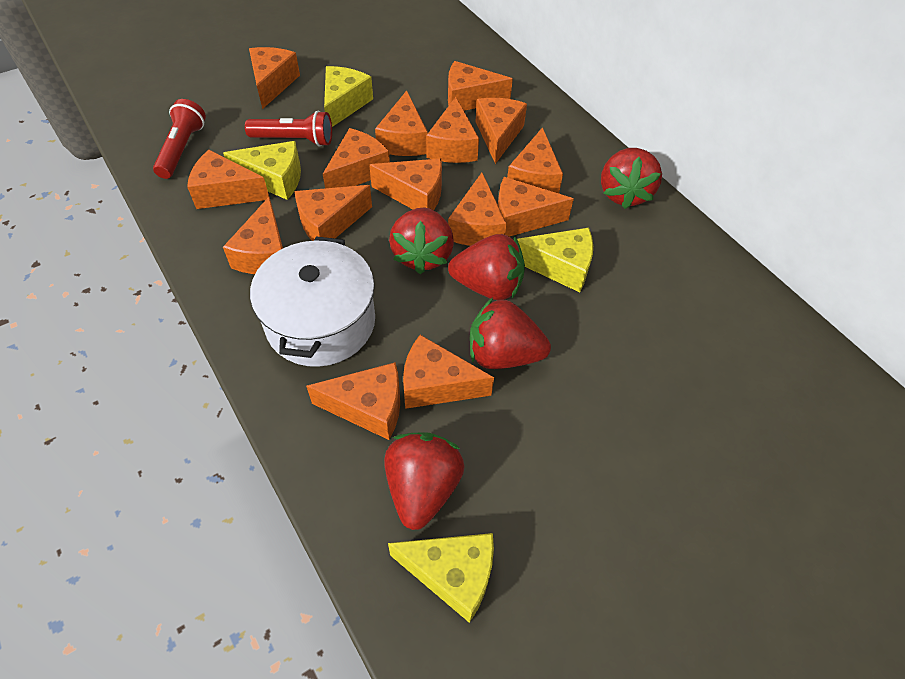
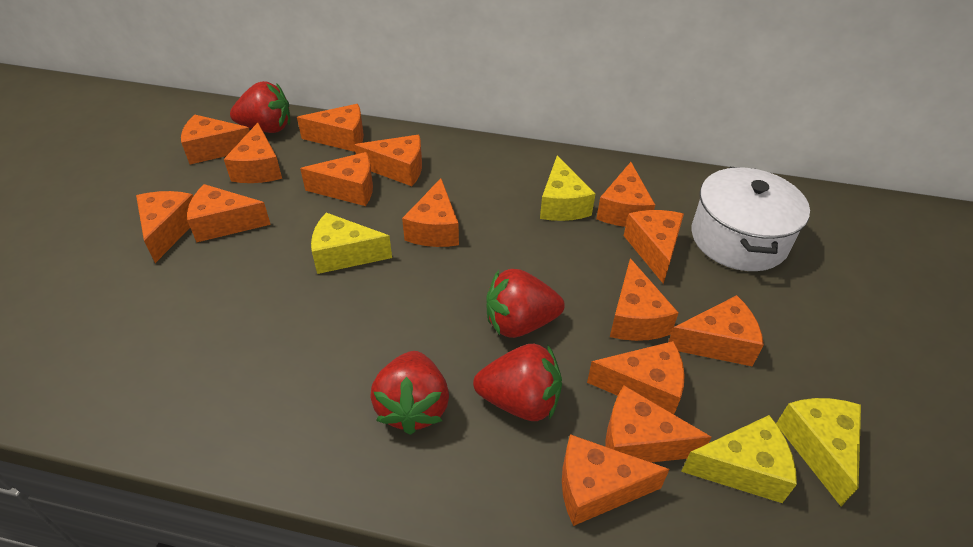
red flashlight: [153,99,206,179] [245,111,332,147] = 2 -> none = 0
red strawberry: [384,432,465,530] [389,208,454,274] [448,234,525,300] [470,297,551,369] [601,148,662,209] = 5 -> [230,81,290,133] [370,351,449,435] [473,344,562,421] [486,269,565,338] = 4

